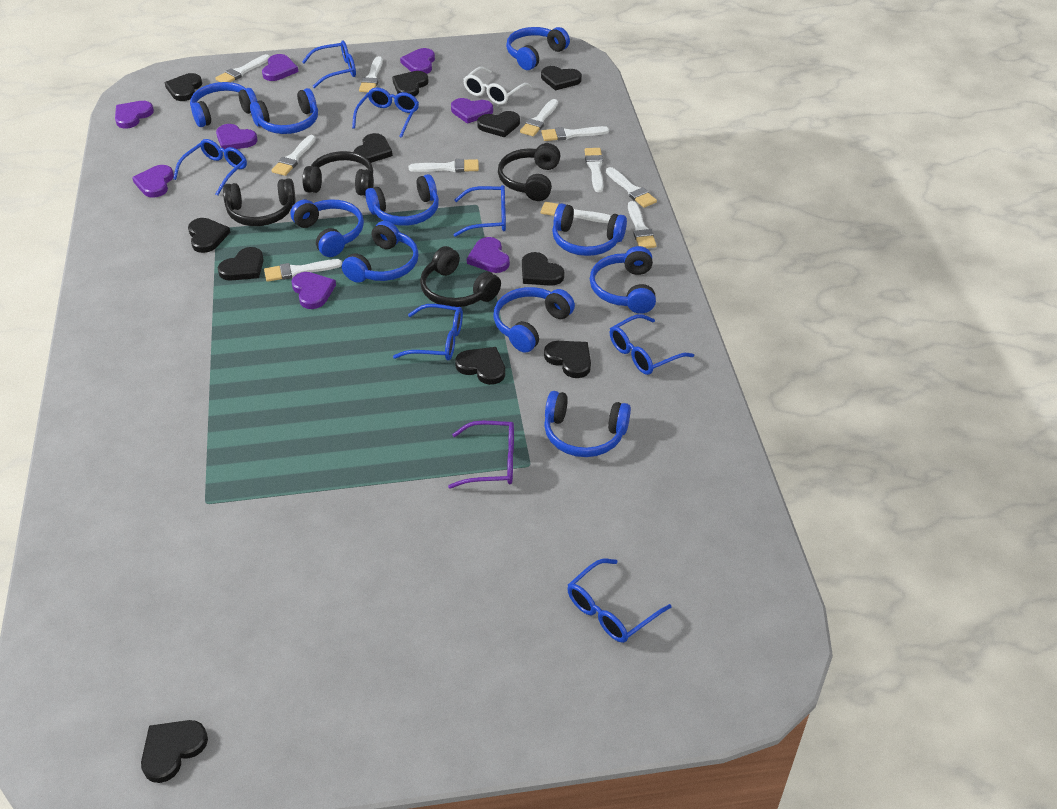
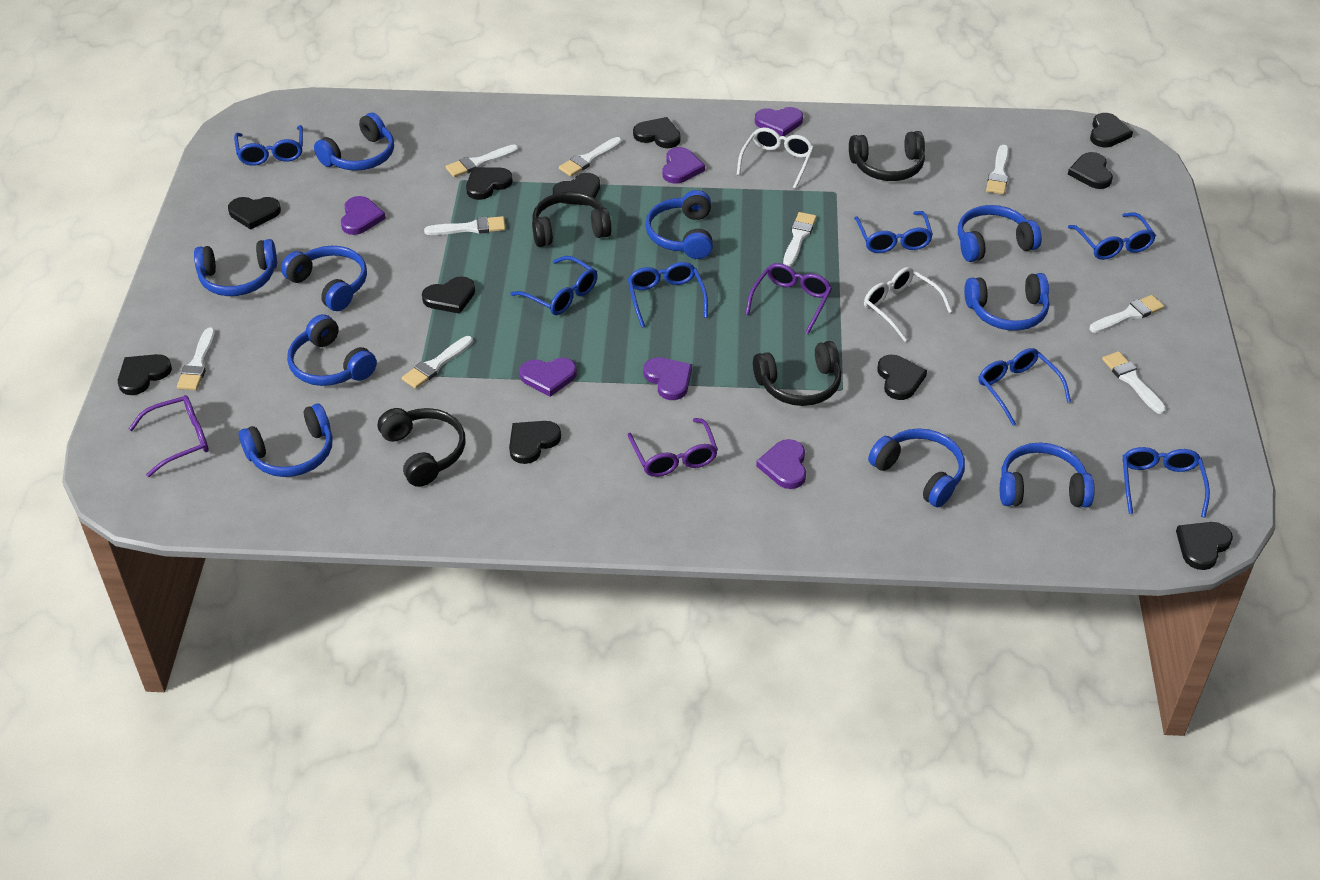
purple glasses: [448,421,514,489] = 1 -> [129,395,209,477] [628,418,718,477] [746,263,832,334] = 3
purple heart: [115,101,154,129] [132,165,174,198] [216,124,257,149] [262,54,298,81] [292,272,336,309] [400,48,435,74] [451,98,493,124] [467,237,510,273] = 8 -> [341,196,386,235] [519,358,577,397] [643,357,692,400] [663,147,705,184] [755,107,803,136] [756,439,806,489] = 6
white brush: [216,54,270,82] [264,259,342,282] [271,135,316,176] [359,56,383,92] [409,159,479,173] [520,99,558,136] [541,126,609,141] [541,202,611,223] [584,148,603,192] [606,167,657,208] [628,201,657,248] = 11 -> [177,328,216,390] [402,336,473,389] [424,216,506,235] [446,145,519,177] [559,137,622,177] [783,212,817,267] [986,145,1009,194] [1089,295,1164,333] [1102,351,1166,414] = 9
white glasses: [463,67,532,105] = 1 -> [737,127,814,189] [864,267,952,342] = 2

